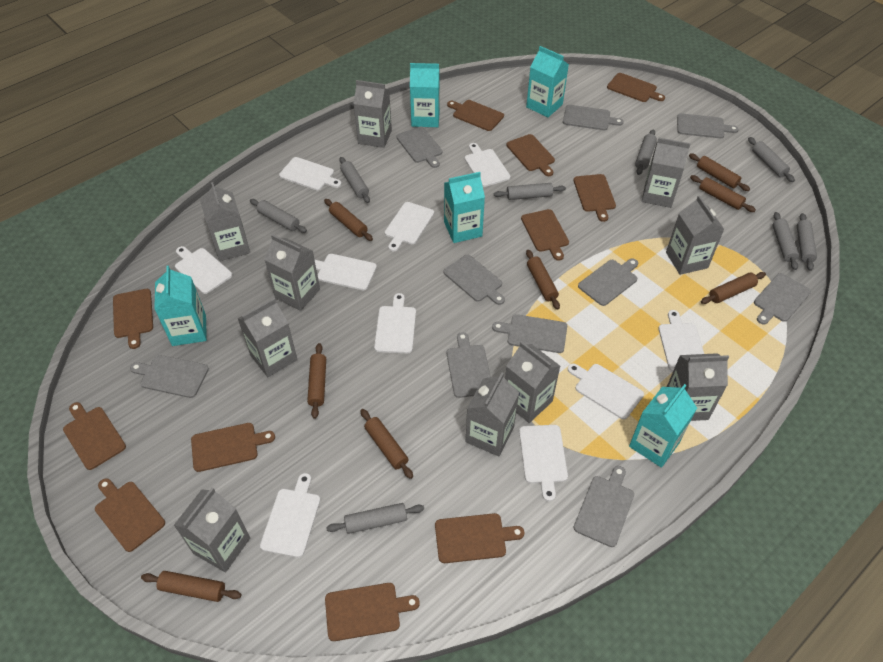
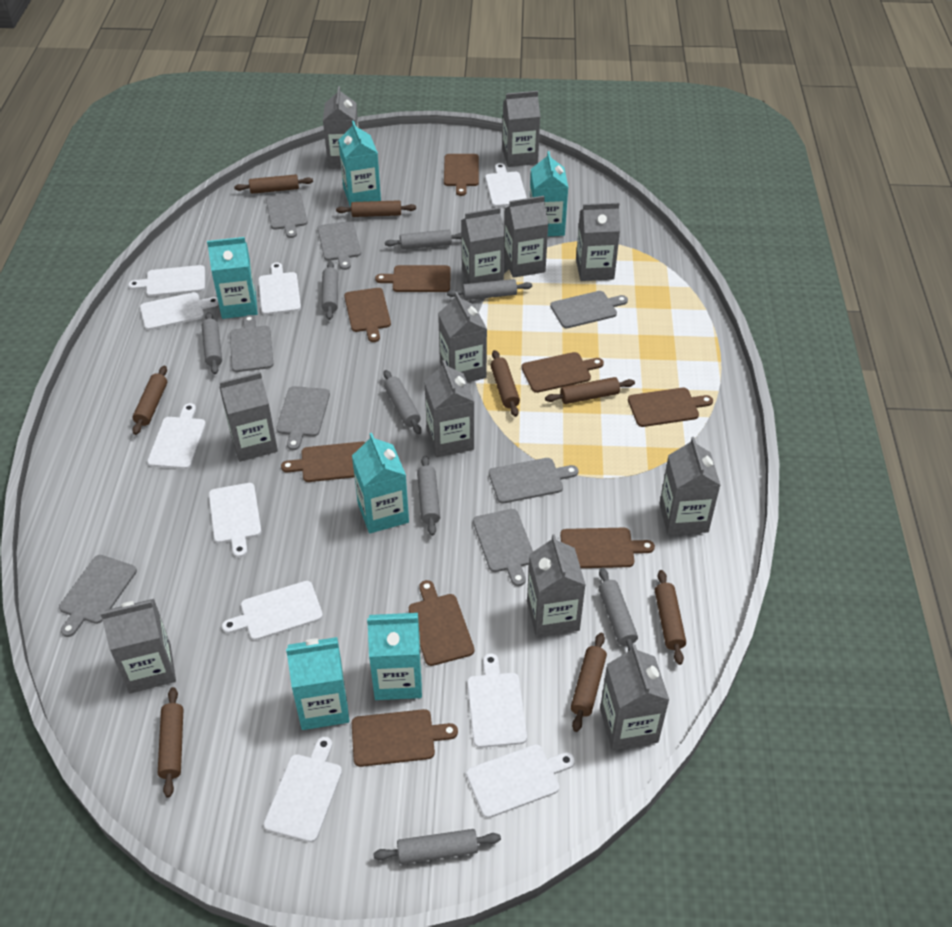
brown cutting board: [63,402,126,470] [95,478,165,552] [113,289,153,349] [191,423,275,472] [325,583,420,641] [435,513,524,563] [447,100,504,131] [506,134,555,176] [521,209,569,261] [574,174,616,222] [607,73,665,102] = 11 -> [281,442,366,482] [344,288,391,342] [352,709,458,767] [375,265,451,292] [409,580,474,666] [444,154,479,196] [521,352,604,393] [560,528,655,568] [628,388,713,427] = 9
grey carton: [174,488,250,573] [200,182,250,261] [237,298,297,377] [264,234,320,311] [353,80,392,148] [466,373,519,456] [505,341,560,423] [642,138,691,208] [666,195,725,275] [667,353,729,421] = 10 -> [100,599,176,693] [219,372,278,462] [323,86,359,168] [424,360,474,457] [438,292,487,383] [461,207,505,284] [502,91,540,167] [504,196,549,278] [527,534,586,637] [576,202,620,281] [600,644,669,750] [659,437,720,535] = 12
grey cutting board: [130,355,209,398] [396,126,442,168] [443,255,505,305] [447,332,491,398] [492,314,567,353] [563,105,624,130] [574,466,634,547] [578,258,638,306] [677,113,739,138] [754,273,811,325] = 10 -> [59,555,137,637] [230,315,273,372] [266,192,308,238] [276,386,330,450] [318,221,361,270] [473,509,533,586] [489,458,578,503] [550,291,628,328] = 8
turquoise carton: [154,265,207,346] [410,63,440,127] [444,172,485,243] [526,46,569,117] [629,384,697,468] = 5 -> [207,237,258,319] [286,637,349,730] [338,121,381,206] [352,433,409,533] [367,613,422,700] [530,151,568,236] = 6

